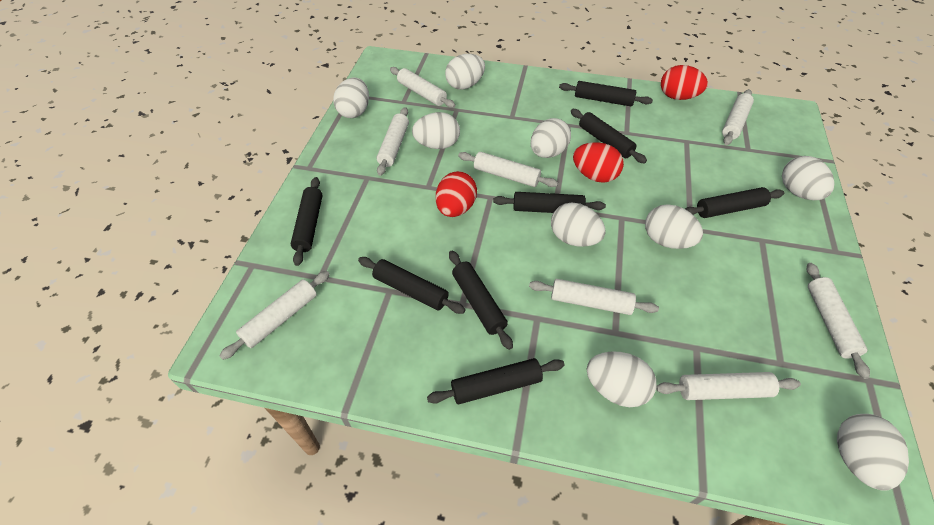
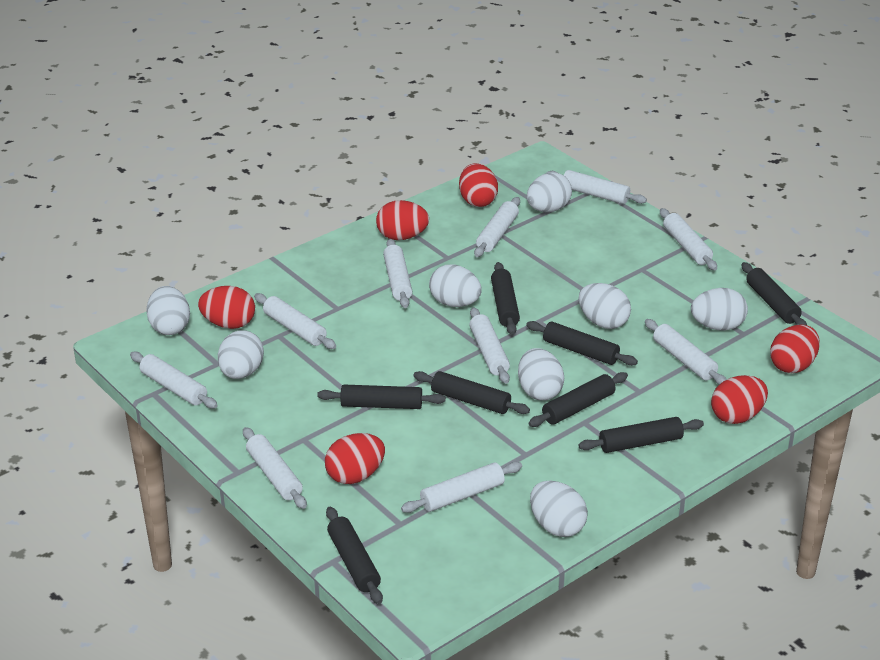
red egg: [436,171,477,217] [573,142,624,183] [661,65,708,100] = 3 -> [198,286,255,329] [325,433,385,484] [376,200,429,240] [459,163,498,207] [711,375,768,424] [770,325,820,373] = 6
white egg: [333,78,369,118] [412,112,460,149] [445,54,485,90] [531,118,571,158] [551,203,606,247] [587,351,657,407] [645,204,703,249] [782,156,834,200] [837,414,909,491] = 9 -> [146,286,190,335] [218,330,264,379] [429,264,482,307] [518,348,564,400] [527,172,572,212] [530,481,588,537] [578,283,631,329] [691,288,748,330] = 8
white rolling pin: [220,271,330,360] [377,107,409,176] [390,67,455,108] [458,152,558,187] [529,279,659,315] [656,372,801,400] [722,89,754,145] [807,263,870,379] = 8 -> [130,351,218,409] [243,427,307,509] [254,293,336,349] [383,239,412,308] [401,462,522,513] [469,307,510,384] [474,197,520,257] [547,170,647,204] [645,319,727,385] [660,208,717,270] = 10

